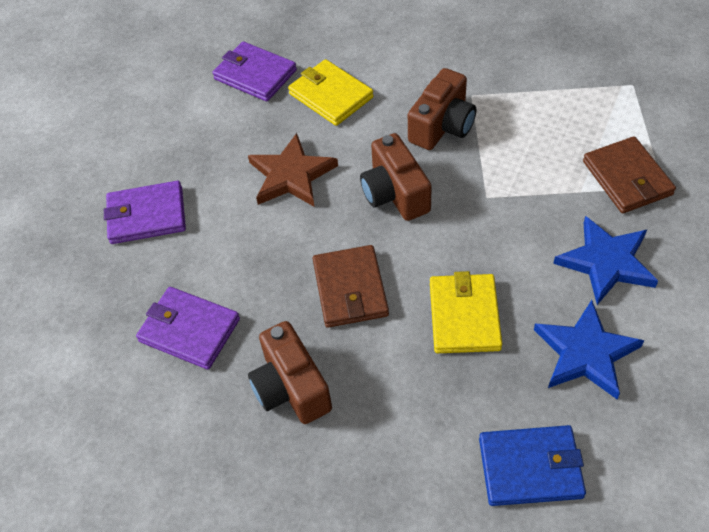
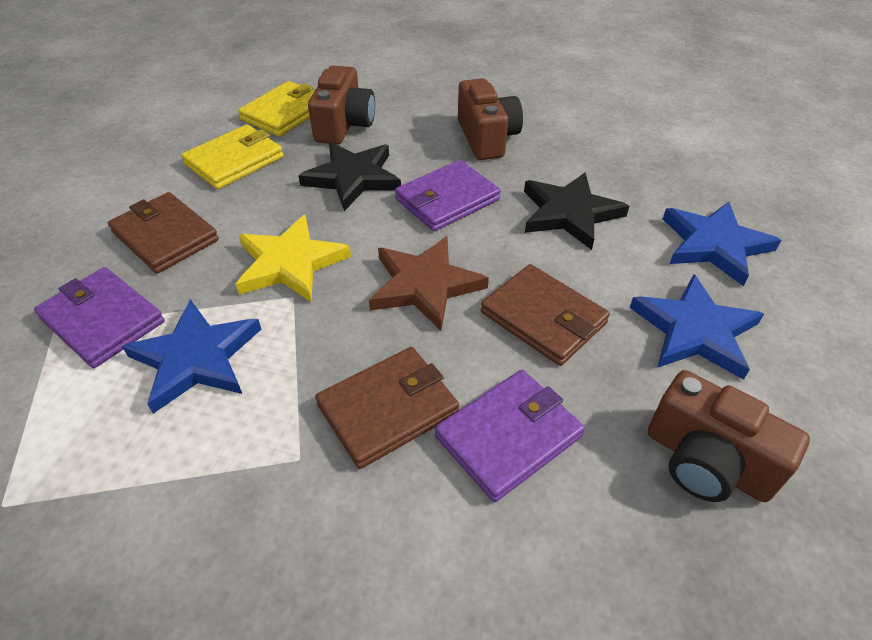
black star: none = 0 -> [298,142,401,211] [524,172,629,250] = 2
blue star: [534,300,644,399] [553,216,658,305] = 2 -> [122,299,262,414] [630,274,764,380] [663,202,781,286] = 3
blue wallet: [479,425,586,506] = 1 -> none = 0
brown wallet: [313,245,389,328] [583,136,676,213] = 2 -> [108,192,219,274] [315,347,459,469] [481,264,610,366] = 3
yellow star: none = 0 -> [236,215,351,302] = 1

